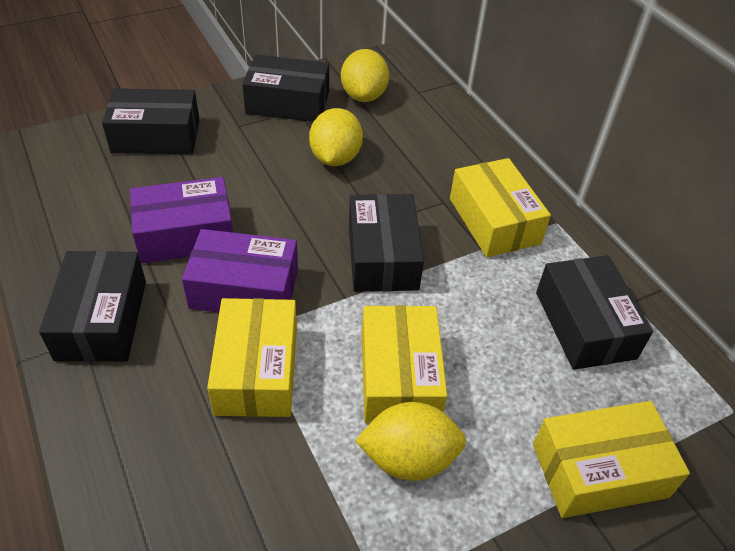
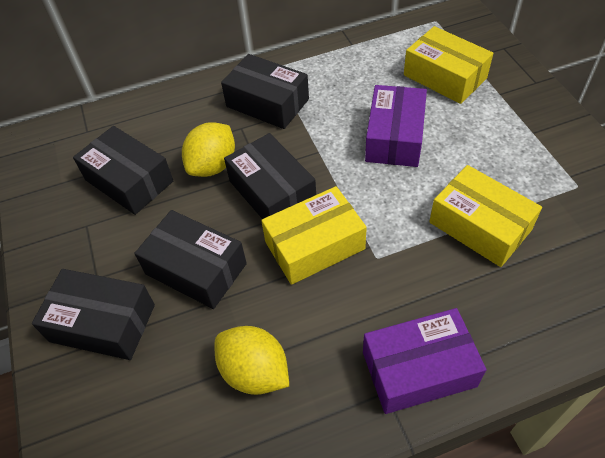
yellow box: [207,298,297,417] [362,305,447,423] [450,158,551,257] [533,401,690,518] = 4 -> [261,186,367,285] [404,26,493,104] [429,165,542,267] = 3
yellow lemon: [309,108,363,166] [341,49,389,102] [355,402,466,481] = 3 -> [182,122,235,177] [215,326,289,395] = 2

